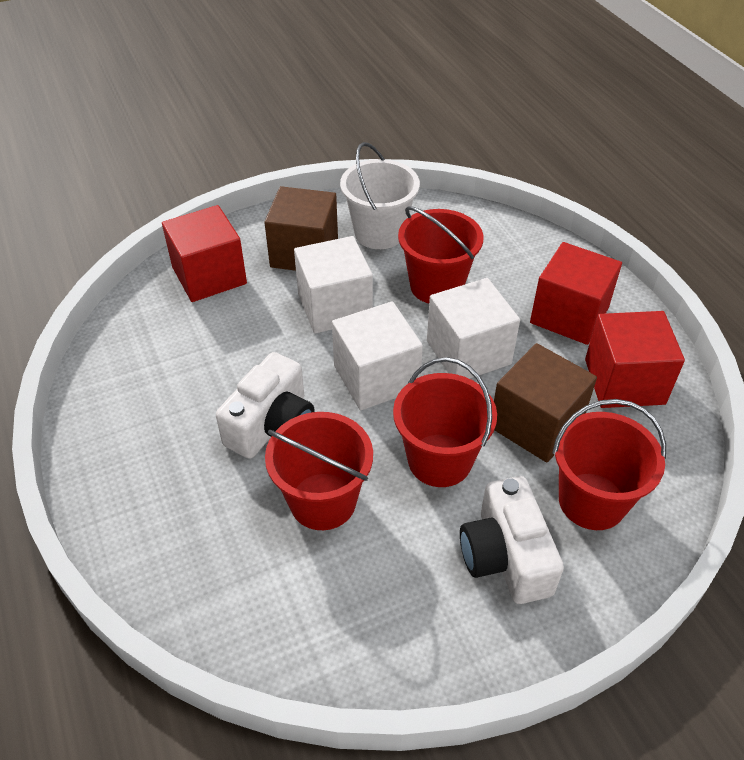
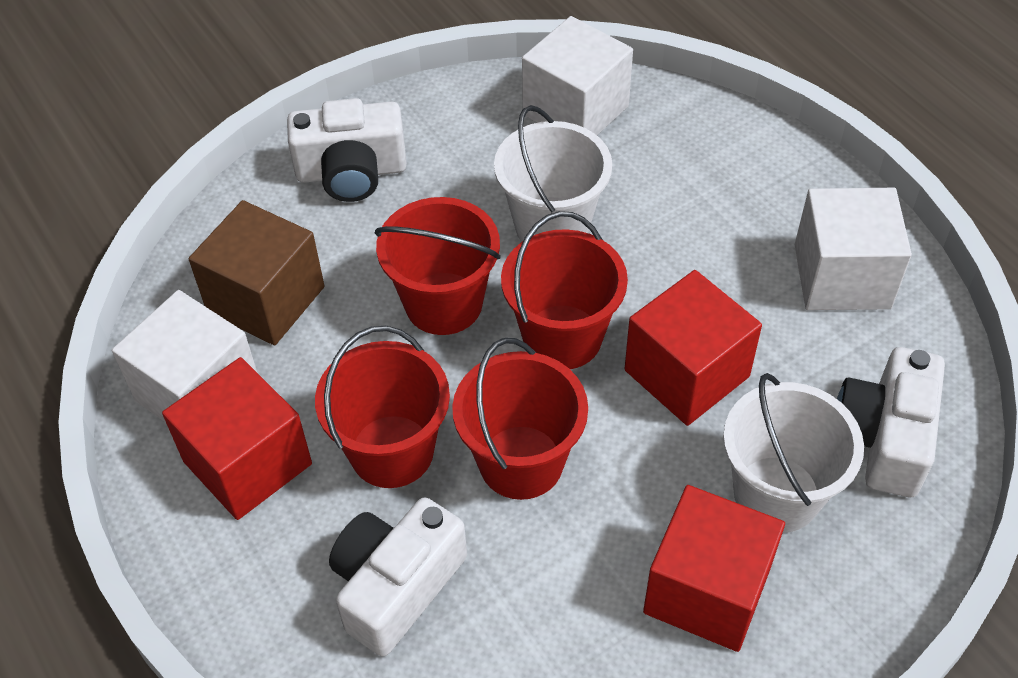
brown cube: [264,186,338,271] [494,343,597,463] = 2 -> [189,200,325,345] = 1
white bucket: [340,142,420,249] = 1 -> [494,105,612,242] [723,373,864,533] = 2
white camera: [216,352,314,459] [460,476,564,604] = 2 -> [287,98,407,202] [329,497,467,656] [837,347,945,497] = 3

